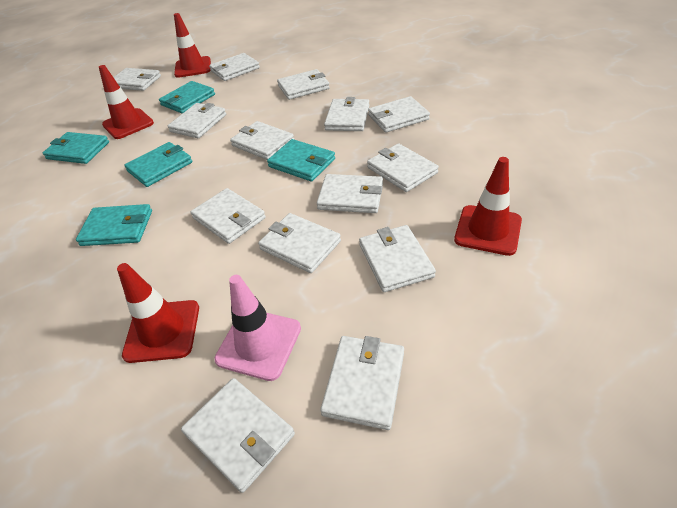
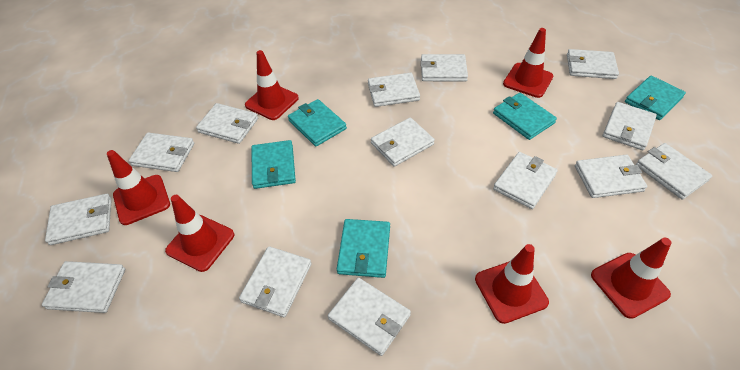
pink traffic cone: [214,275,301,381] = 1 -> none = 0
red traffic cone: [99,65,154,139] [117,263,199,363] [174,13,211,78] [454,157,522,256] = 4 -> [107,150,170,225] [165,195,234,272] [245,50,299,120] [475,244,549,324] [503,28,553,98] [591,238,671,319] = 6

